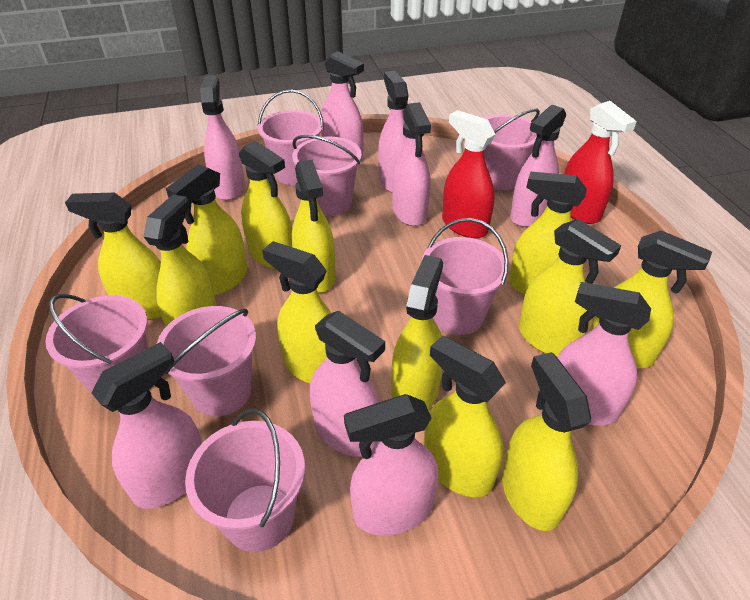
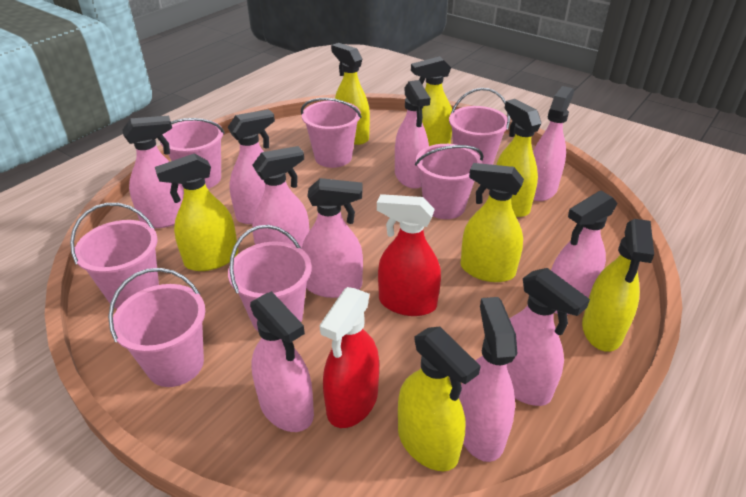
pink spray bottle: [92,342,202,509] [200,75,245,200] [310,311,385,457] [321,51,364,159] [344,394,439,536] [378,71,409,193] [392,102,431,226] [510,105,566,227] [557,282,651,426] = 9 -> [122,116,184,228] [227,109,275,224] [250,291,314,432] [252,146,309,248] [301,178,363,298] [395,80,430,189] [459,297,518,462] [507,268,590,406] [533,86,574,201] [551,191,617,315] = 10
yellow spray bottle: [65,193,161,320] [143,194,217,327] [166,164,247,296] [239,141,292,269] [262,241,331,383] [292,160,336,293] [391,255,443,410] [424,336,506,497] [502,352,591,531] [509,172,587,295] [519,219,621,357] [589,230,712,368] = 12 -> [155,154,238,271] [331,43,370,145] [398,327,481,471] [411,56,452,146] [460,163,524,282] [496,99,541,217] [582,219,654,352] = 7

